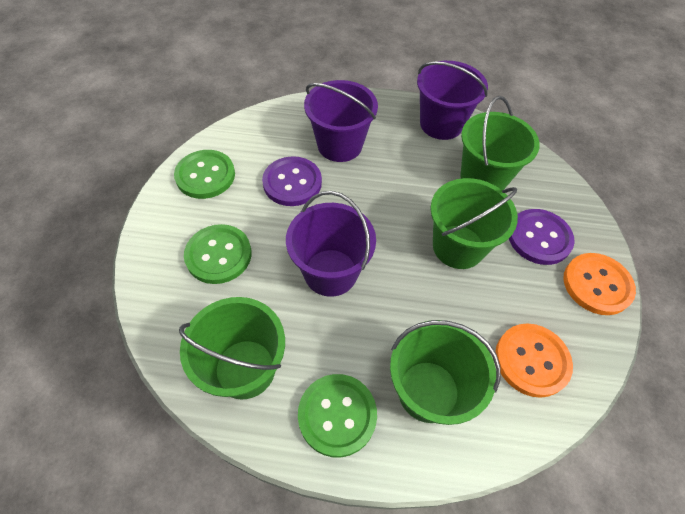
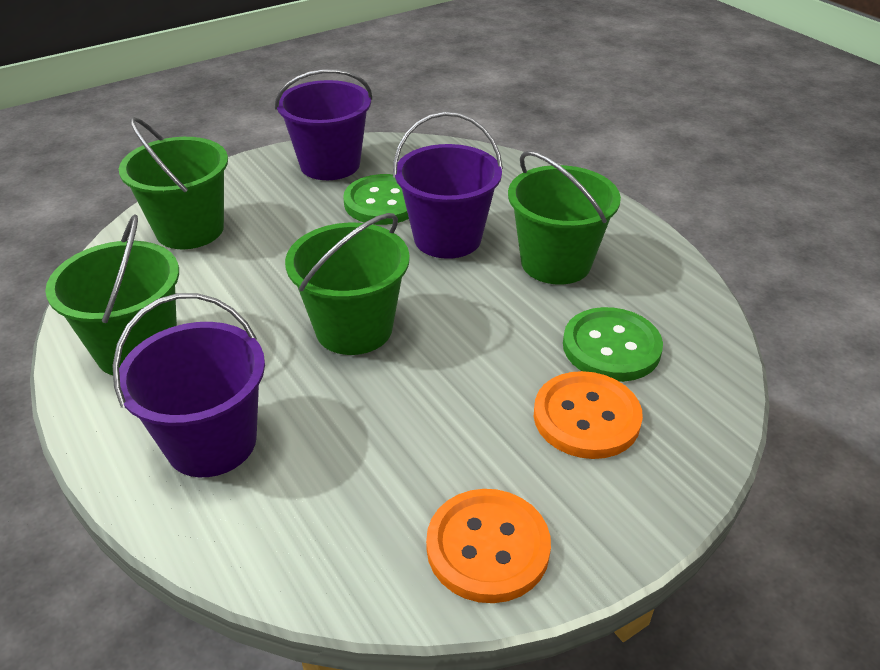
green button: [174,150,235,199] [184,224,252,284] [298,374,377,457] = 3 -> [343,174,409,225] [563,307,663,382] = 2
purple button: [262,156,322,206] [509,209,575,265] = 2 -> none = 0

